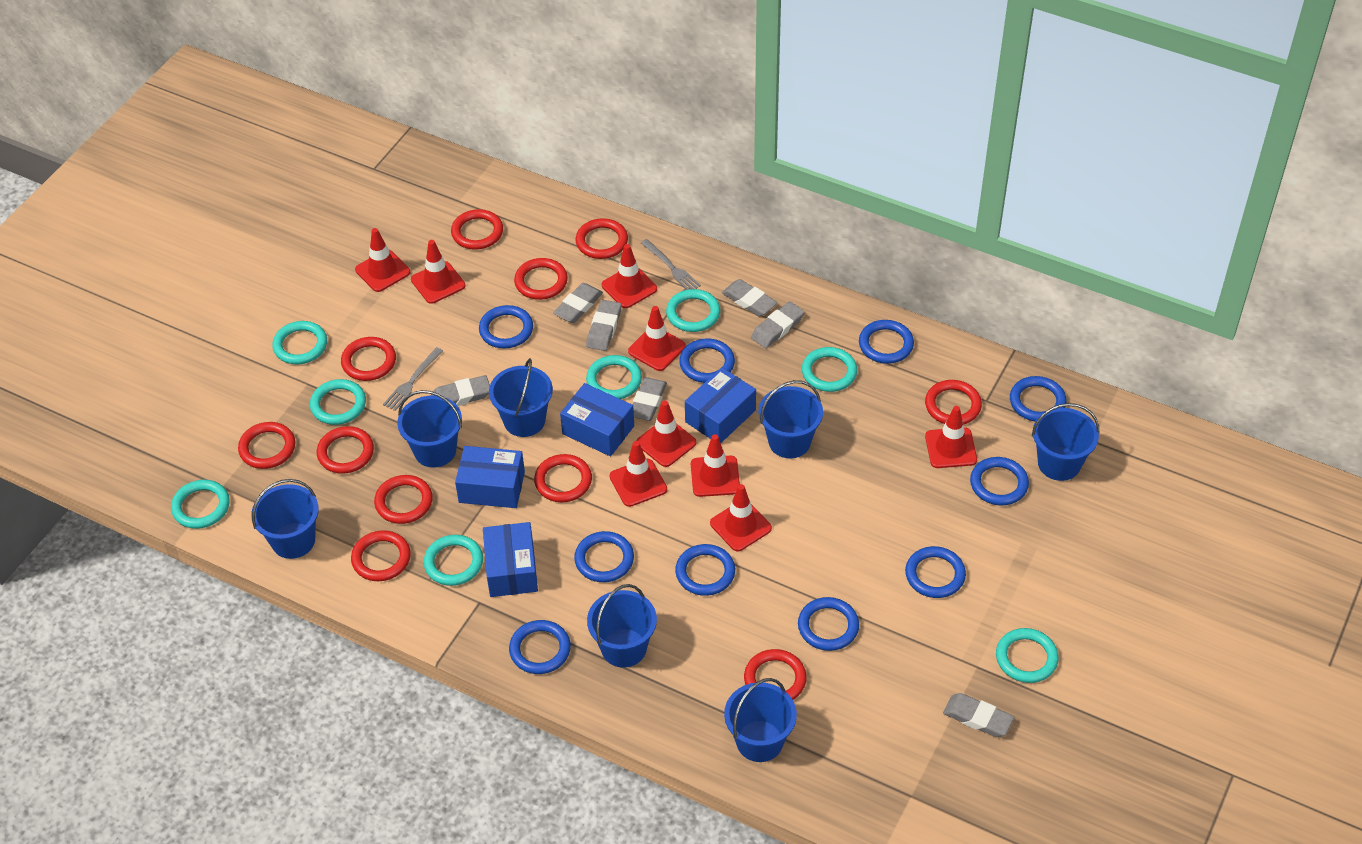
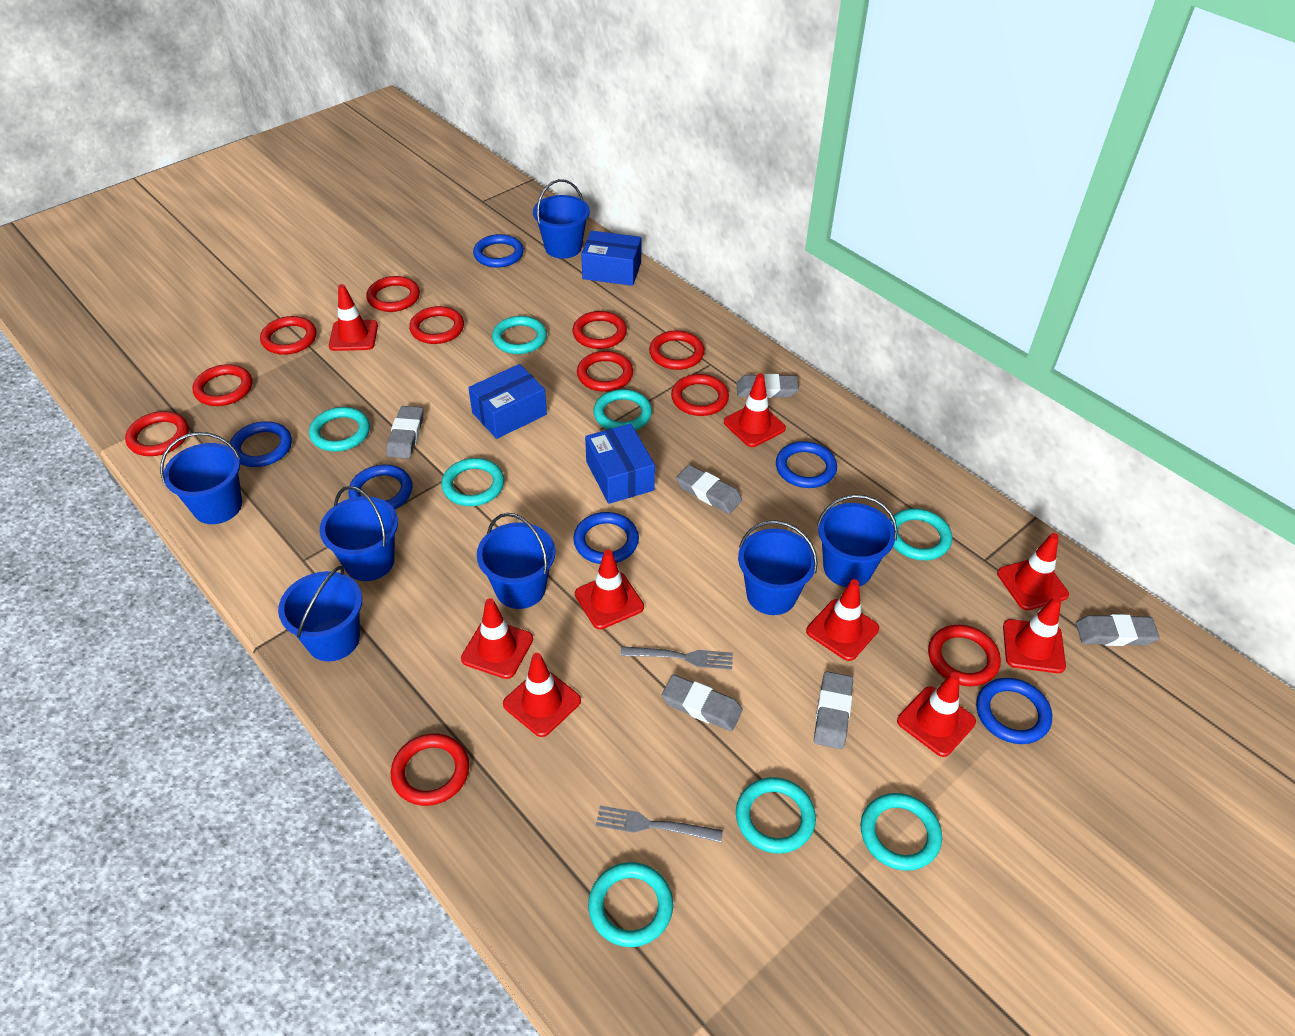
blue box: [455,446,525,508] [483,522,538,597] [560,383,634,456] [685,367,756,443] = 4 -> [468,364,547,439] [581,231,642,286] [585,424,655,504] = 3
blue ring: [479,305,533,349] [509,620,571,674] [574,531,634,582] [675,544,735,596] [679,339,735,383] [798,597,859,651] [859,320,914,364] [905,546,966,598] [970,457,1029,505] [1010,376,1067,422] = 10 -> [230,421,292,467] [349,465,412,509] [473,234,524,268] [573,512,639,564] [776,441,837,488] [976,678,1052,744] = 6
grey eraser: [431,375,490,406] [553,283,603,323] [586,300,622,351] [633,377,667,421] [722,279,778,316] [751,301,805,348] [943,693,1014,737] = 7 -> [387,406,424,458] [661,675,742,731] [676,465,742,514] [737,374,799,398] [814,671,853,749] [1076,614,1160,646] = 6

